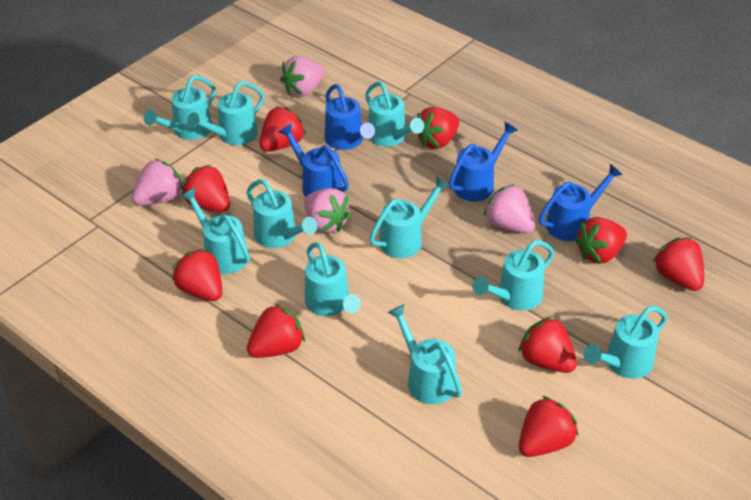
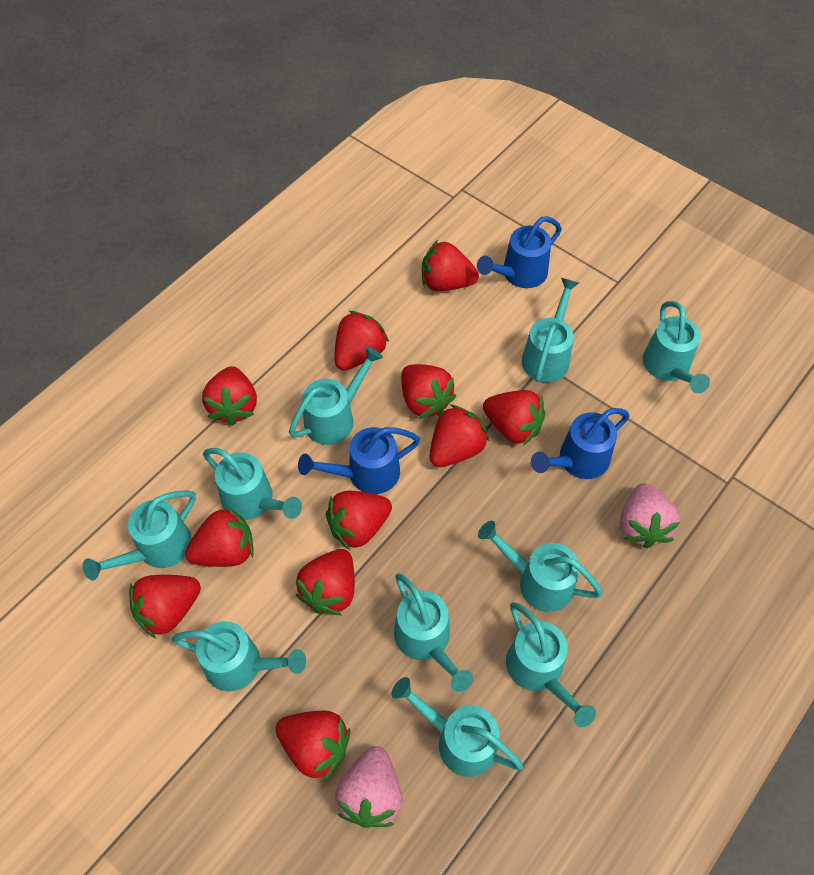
blue watering can: [279,123,349,197] [325,84,375,150] [449,122,518,202] [539,164,623,241] = 4 -> [298,427,420,494] [477,216,562,288] [531,408,630,479] = 3
pink strawberry: [132,159,183,206] [280,56,324,96] [304,188,352,233] [484,184,535,233] = 4 -> [335,746,402,828] [620,483,680,548] = 2
red strawberry: [172,248,222,301] [182,164,230,212] [247,303,305,358] [259,106,306,152] [415,107,459,149] [518,316,577,373] [519,396,578,457] [574,217,627,264] [652,237,704,291] = 9 -> [129,575,201,638] [185,506,254,567] [202,366,257,425] [275,711,350,781] [296,549,355,615] [326,491,392,550] [334,311,389,371] [401,364,456,419] [422,240,479,291] [430,405,489,467] [483,390,545,446] = 11

